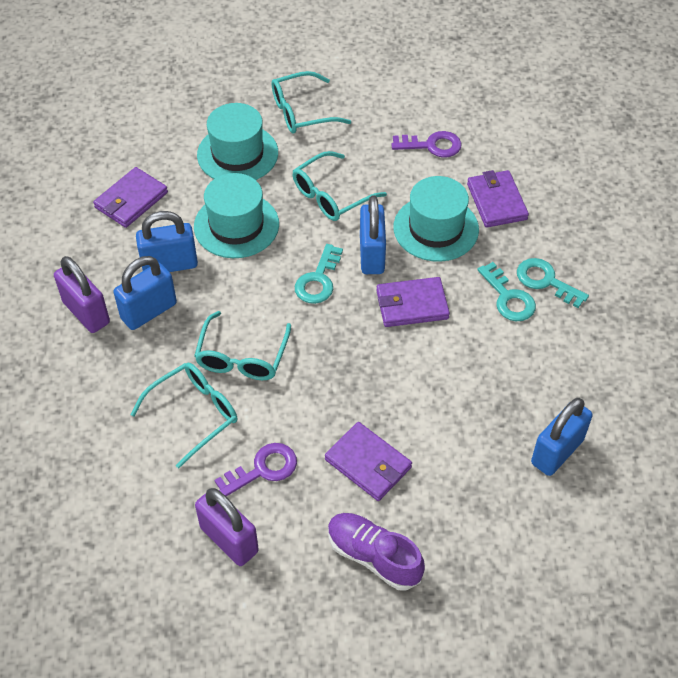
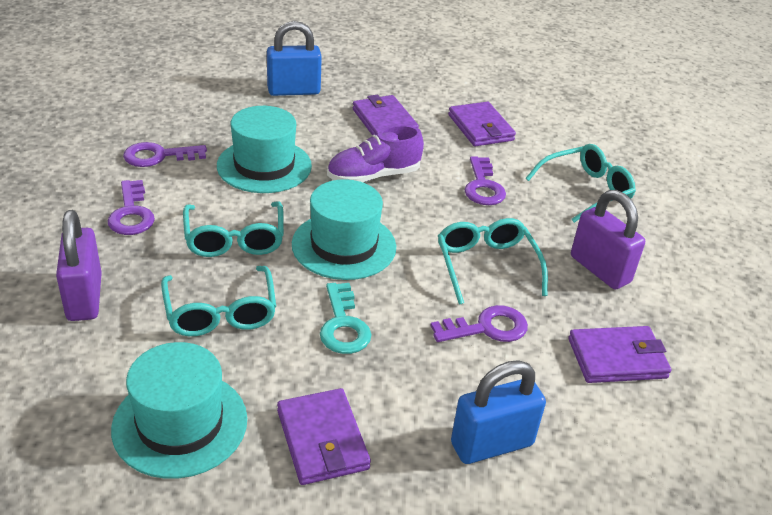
blue padlock: [113,256,177,330] [136,211,198,272] [360,196,386,274] [531,398,593,476] = 4 -> [267,21,322,96] [451,360,546,464] = 2
purple key: [214,443,297,496] [392,131,462,158] = 2 -> [107,180,155,235] [123,142,207,167] [431,305,528,342] [465,156,506,205] = 4
turquoise key: [295,244,343,304] [477,262,536,321] [517,258,589,308] = 3 -> [320,283,372,354] = 1

